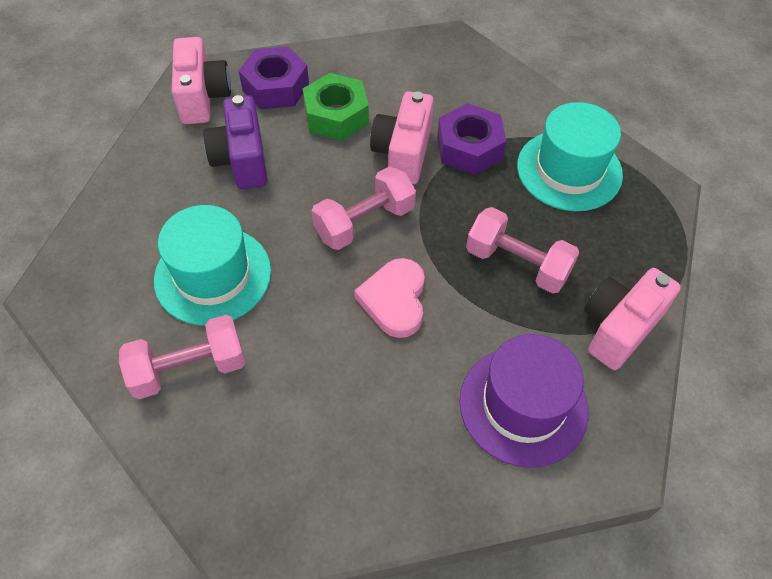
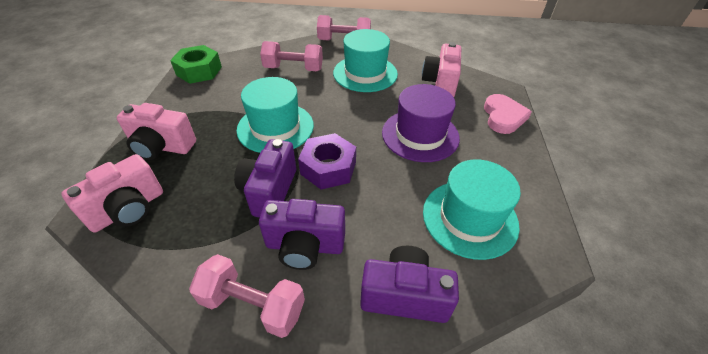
purple camera: [203,95,268,189] = 1 -> [234,139,296,218] [259,199,345,270] [360,246,459,323] = 3
purple nut: [239,47,309,109] [437,103,506,175] = 2 -> [298,133,356,189] = 1
turquoise hat: [154,205,271,326] [517,102,623,211] = 2 -> [236,77,314,153] [333,29,398,92] [423,159,521,260] = 3

